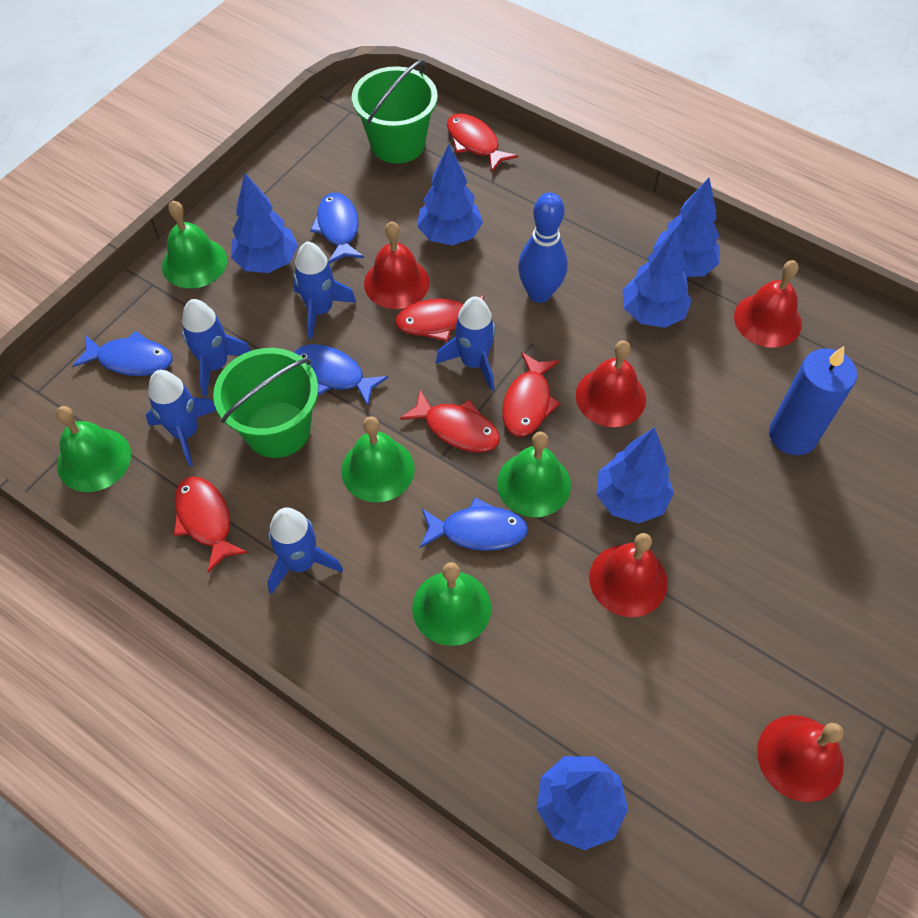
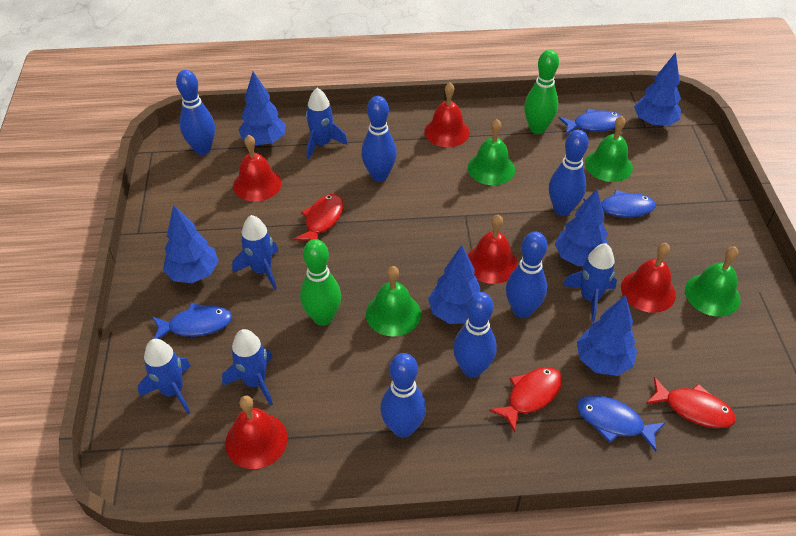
blue bowling pin: [518,192,568,303] = 1 -> [176,70,215,155] [361,96,397,182] [380,353,426,438] [453,292,497,378] [506,231,548,318] [549,130,589,216] = 6
blue candle: [769,346,857,455] = 1 -> none = 0
green bell: [56,406,131,492] [162,201,227,288] [341,416,415,503] [412,562,491,646] [497,432,571,517] = 5 -> [366,266,421,336] [468,119,515,185] [585,116,633,182] [685,247,741,316] = 4
green bowling pin: none = 0 -> [300,239,341,326] [524,50,559,134] = 2
green bucket: [213,348,318,458] [352,60,438,164] = 2 -> none = 0
red fish: [174,476,248,573] [395,294,484,342] [400,390,500,452] [447,113,518,172] [502,352,560,436] = 5 -> [293,194,344,241] [489,367,562,432] [646,377,736,428] = 3

